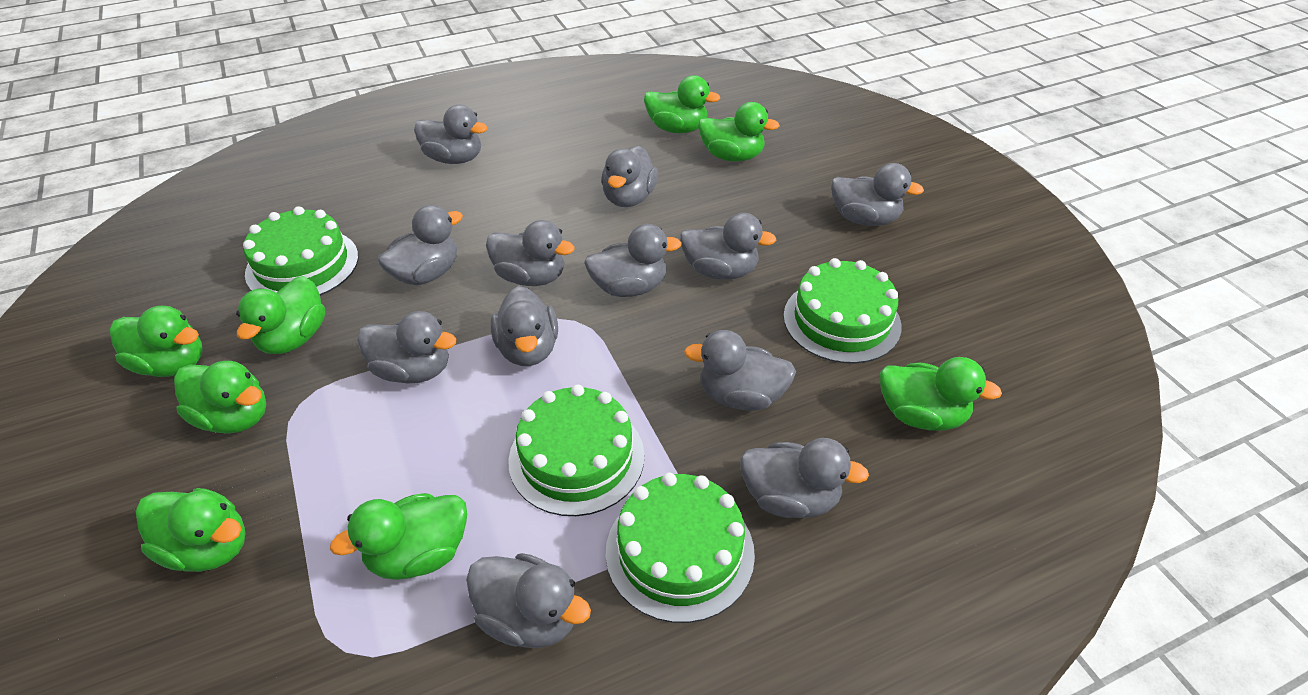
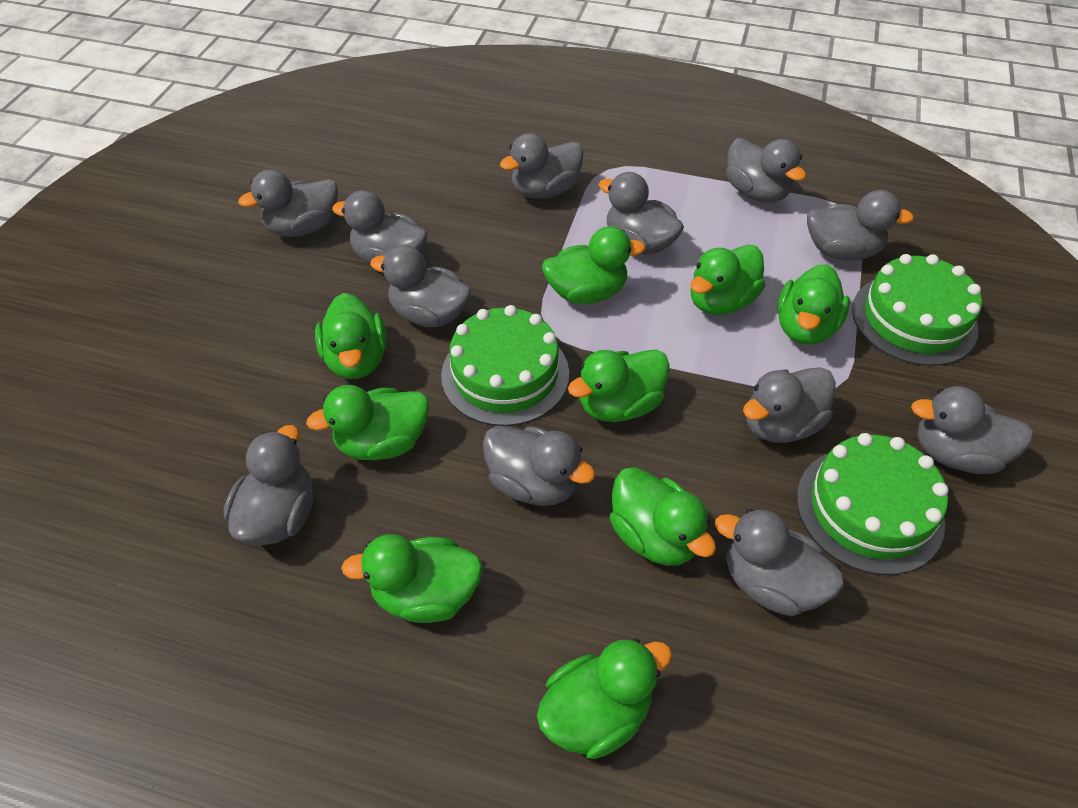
green cake: [243,206,358,296] [508,385,644,516] [606,473,755,623] [783,258,902,364] = 4 -> [441,305,569,426] [797,433,948,575] [852,254,982,366] = 3
green duck: [110,306,203,377] [136,488,246,572] [174,361,266,434] [236,276,325,354] [330,493,467,580] [644,75,720,133] [699,102,780,161] [880,357,1002,431] = 8 -> [306,385,429,460] [315,293,387,379] [341,534,483,623] [537,638,672,759] [542,226,646,304] [568,349,670,422] [610,467,716,566] [690,245,765,315] [777,264,850,345] = 9

